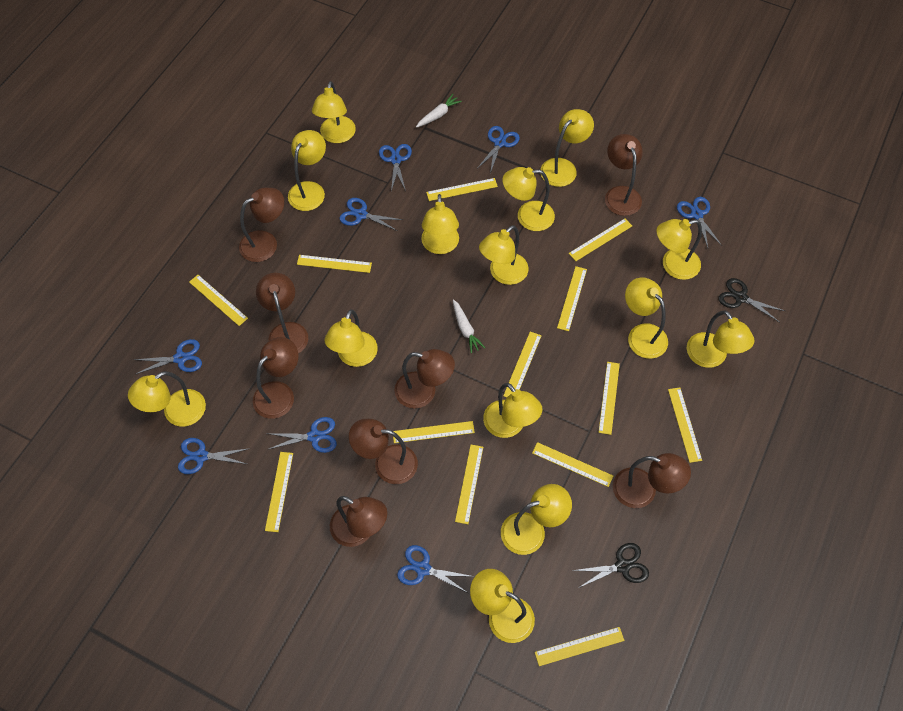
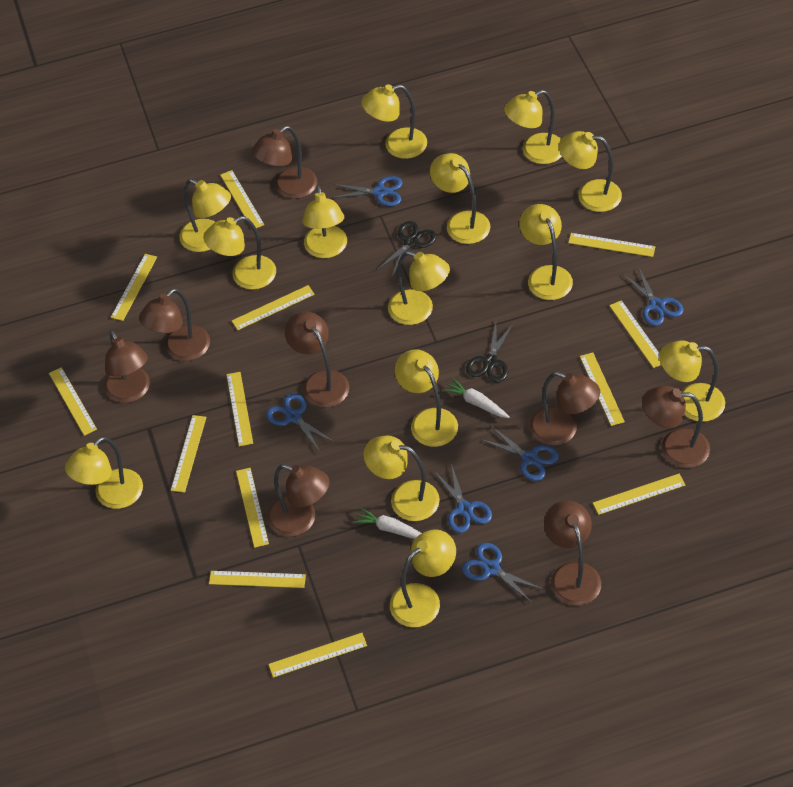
blue scissors: [133,339,202,374] [178,438,250,474] [266,417,337,453] [340,198,403,231] [379,144,412,191] [397,545,474,593] [478,126,520,174] [677,197,722,248] = 8 -> [266,393,334,453] [332,176,402,206] [434,464,492,533] [462,543,544,604] [480,426,559,481] [623,267,684,326] = 6

